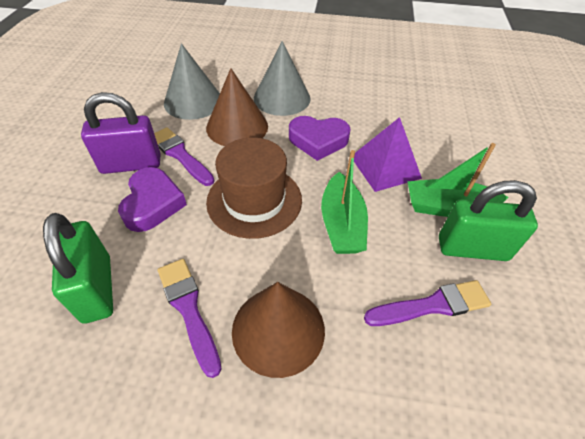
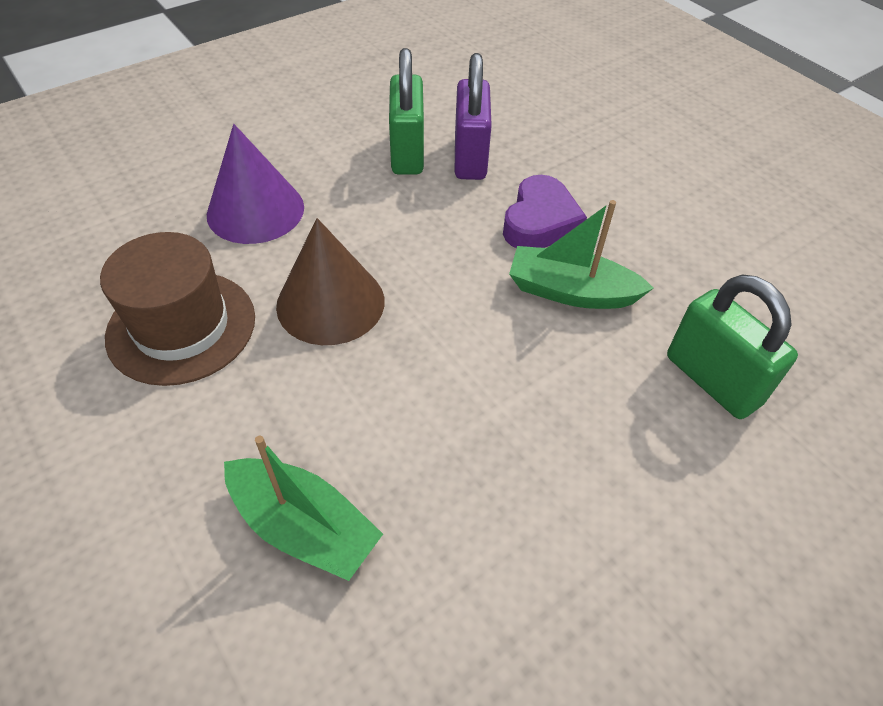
brown cone: [206,68,268,146] [232,282,325,378] = 2 -> [276,218,385,345] = 1
grey cone: [164,43,220,120] [254,41,311,116] = 2 -> none = 0
purple brush: [154,127,214,186] [158,259,222,378] [364,280,491,326] = 3 -> none = 0
purple cone: none = 0 -> [207,124,304,244] = 1
purple heart: [118,167,187,232] [289,116,351,161] = 2 -> [503,175,587,248] = 1
purple pyramid: [354,117,422,192] = 1 -> none = 0

